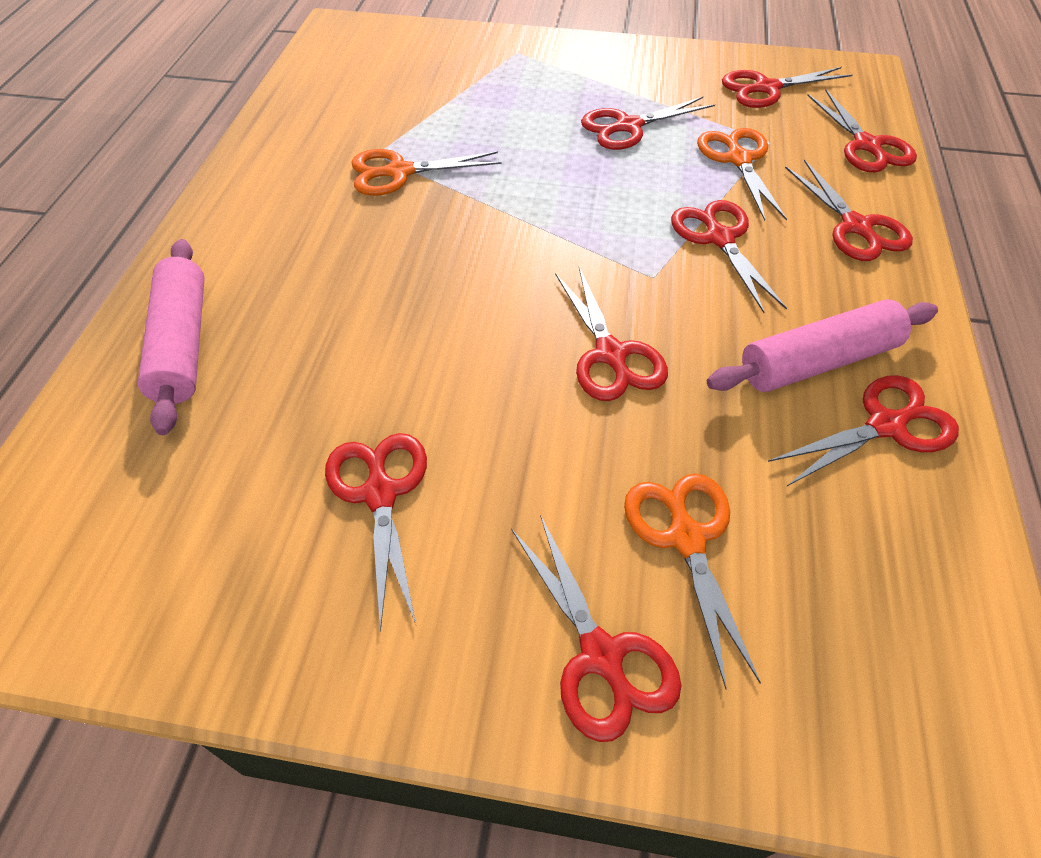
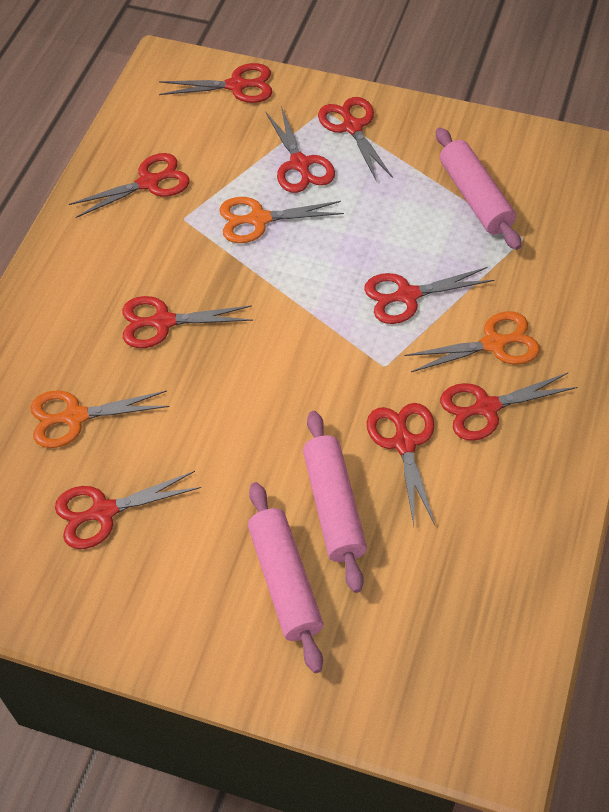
pink rolling pin: [138,239,205,435] [707,299,938,392] = 2 -> [248,482,323,673] [303,411,367,593] [436,127,521,250] = 3

